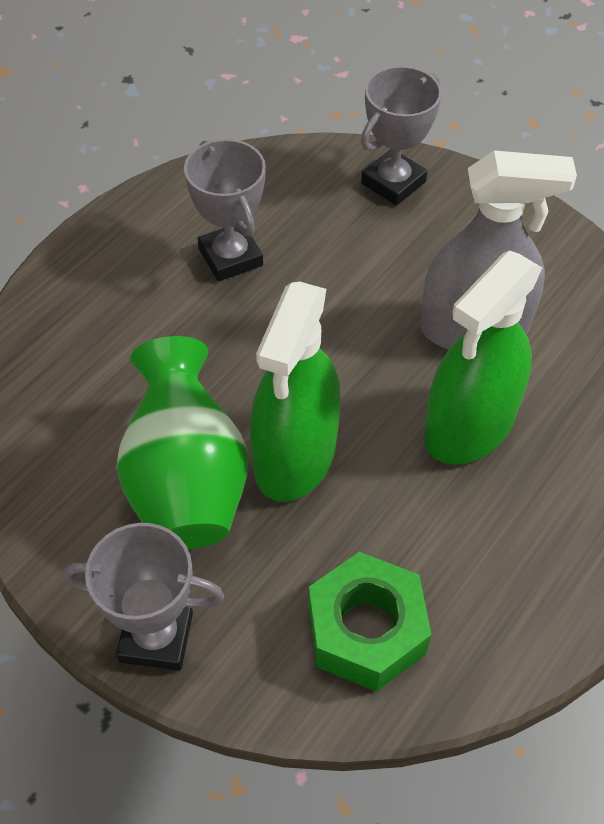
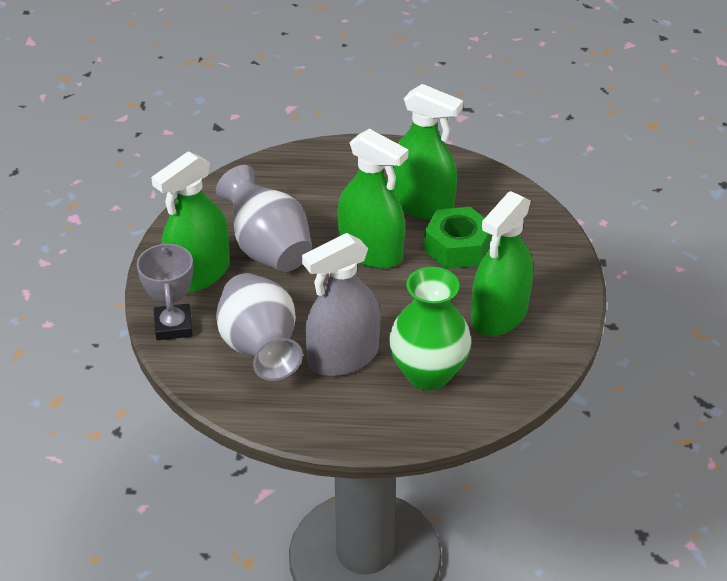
green spray bottle: [250,282,341,502] [424,250,542,465] = 2 -> [151,151,230,293] [337,129,408,269] [392,84,463,220] [471,191,533,336] = 4
grey trophy: [63,523,224,671] [184,139,266,281] [361,66,442,206] = 3 -> [137,242,193,340] = 1
grey vase: none = 0 -> [216,165,312,272] [216,273,303,381] = 2

